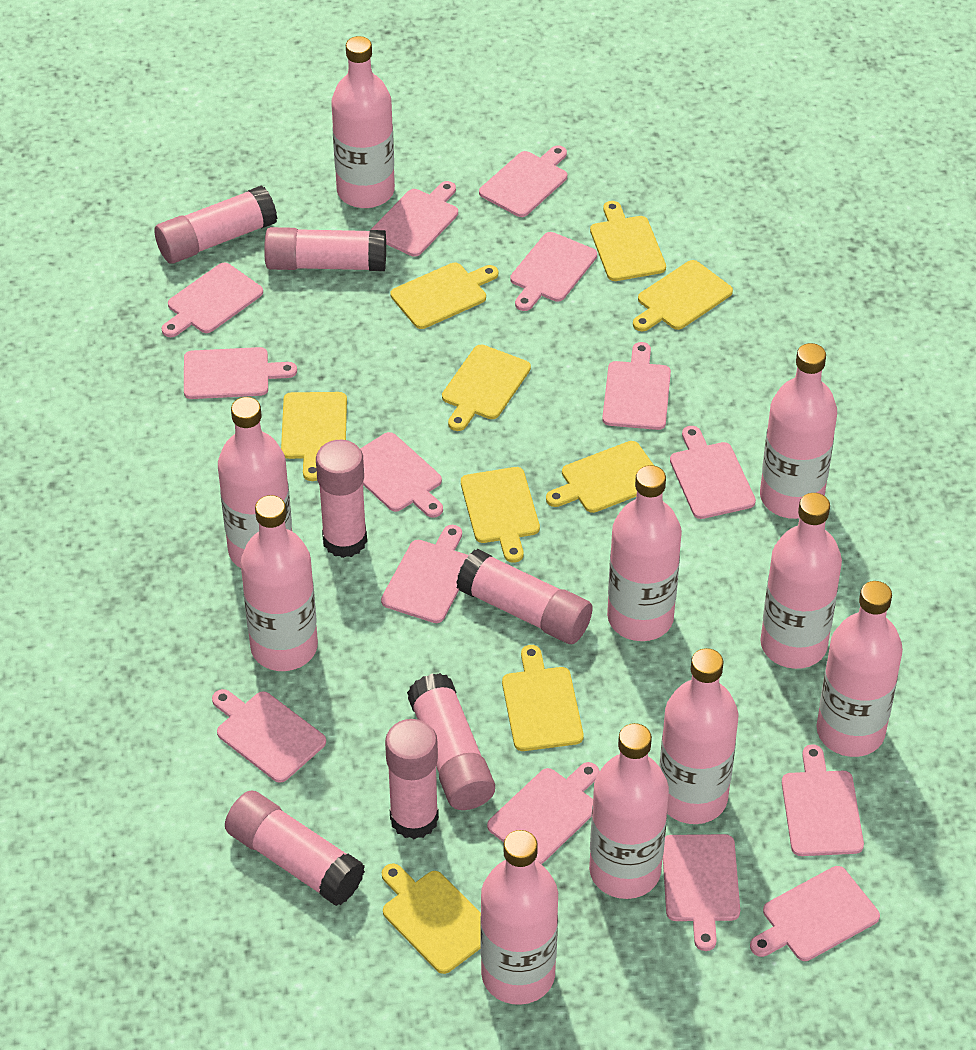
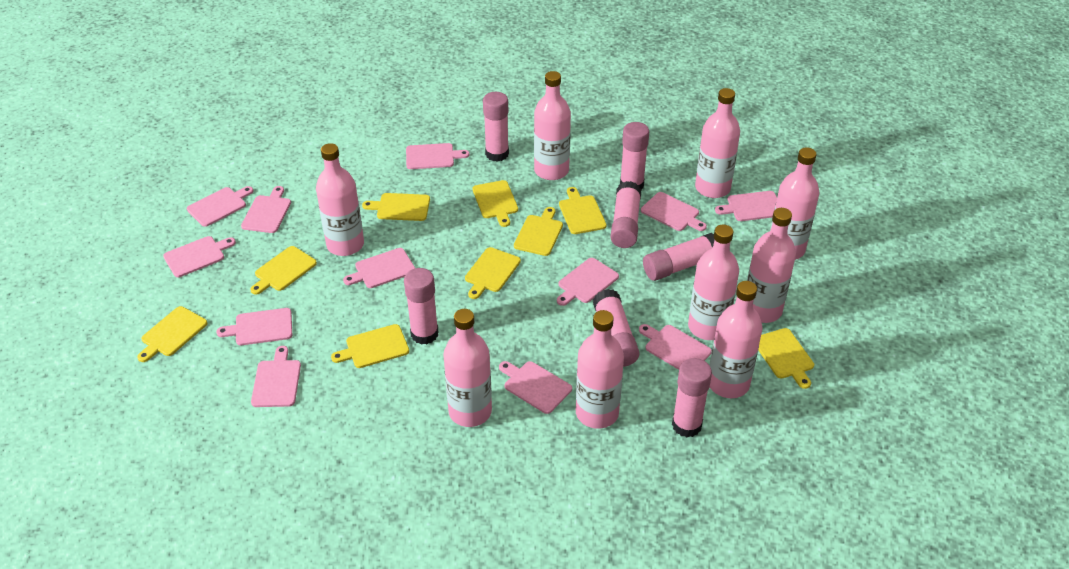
pink bottle: [218,397,292,568] [241,495,318,671] [331,36,395,208] [480,830,558,1005] [589,723,669,899] [607,465,682,641] [659,648,738,824] [760,343,837,519] [760,493,842,669] [816,581,903,757] = 10 -> [316,143,364,256] [443,309,492,427] [534,71,571,180] [576,310,624,429] [688,225,739,340] [695,88,740,198] [710,281,762,398] [747,208,796,323] [770,147,819,260] = 9
pink cutting board: [162,263,263,337] [184,347,297,399] [212,689,326,783] [360,432,443,518] [371,181,458,257] [381,525,468,623] [479,145,567,217] [487,762,599,864] [510,232,597,311] [602,342,671,430] [663,834,740,951] [670,426,756,519] [750,866,880,961] [782,744,864,856] = 14 -> [163,236,236,277] [187,186,253,227] [216,308,292,345] [241,186,291,233] [251,346,301,407] [343,248,415,288] [406,143,470,169] [499,361,572,414] [557,258,619,306] [639,324,712,370] [641,192,707,231] [715,191,777,221] = 12

